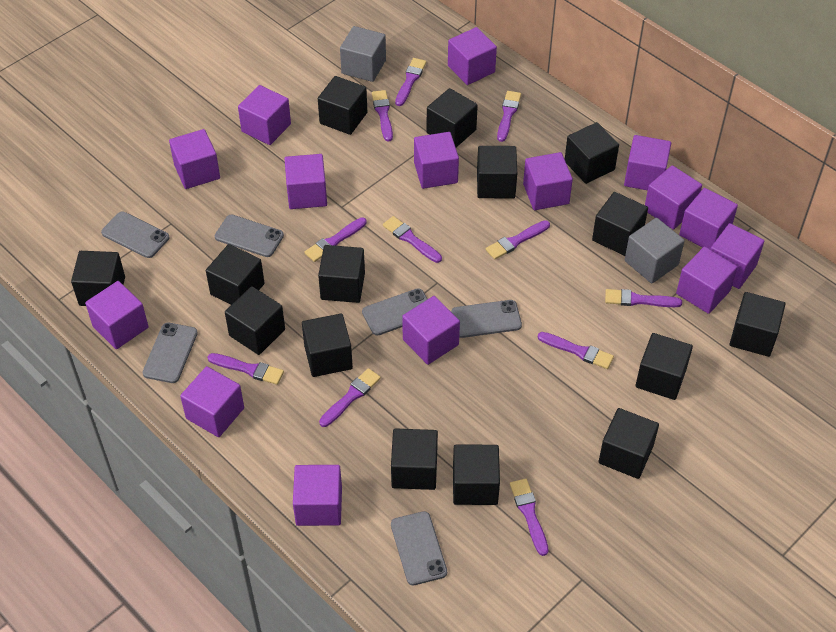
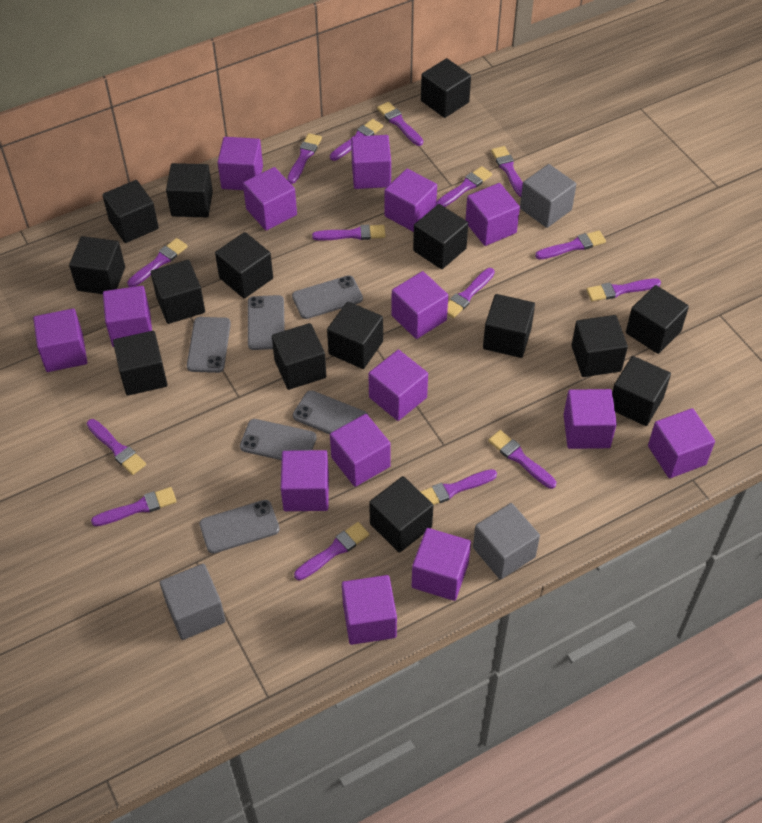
grey cube: [340,26,386,82] [625,218,685,284] = 2 -> [160,564,226,640] [473,503,540,580] [520,164,576,228] = 3
purple brush: [207,353,284,385] [304,217,367,262] [319,368,381,427] [372,90,393,141] [383,216,442,263] [395,58,426,106] [486,220,550,260] [497,91,521,142] [510,479,549,556] [538,332,614,369] [605,289,682,307] = 11 -> [87,419,146,475] [91,487,177,526] [127,238,188,287] [287,133,322,184] [294,522,369,580] [312,224,386,240] [330,119,383,161] [377,102,423,146] [420,469,497,505] [436,166,492,207] [447,268,495,318] [488,430,556,489] [491,146,523,197] [535,230,606,260] [586,278,661,301] = 15

